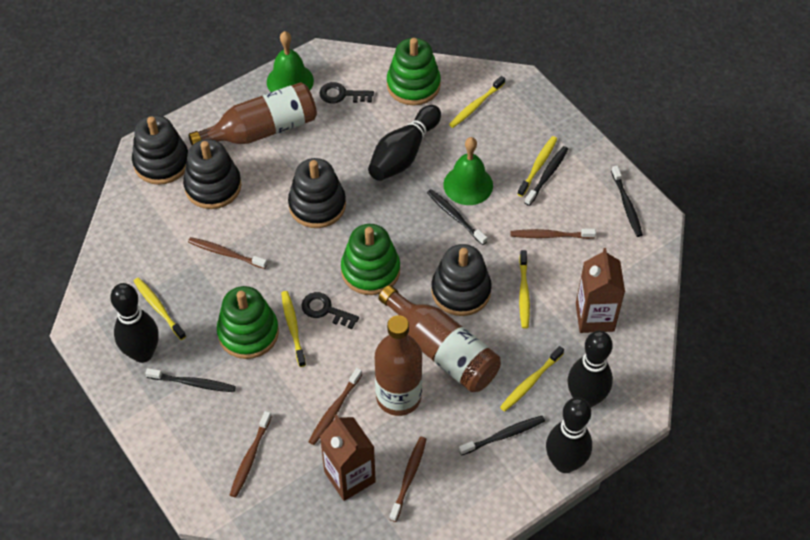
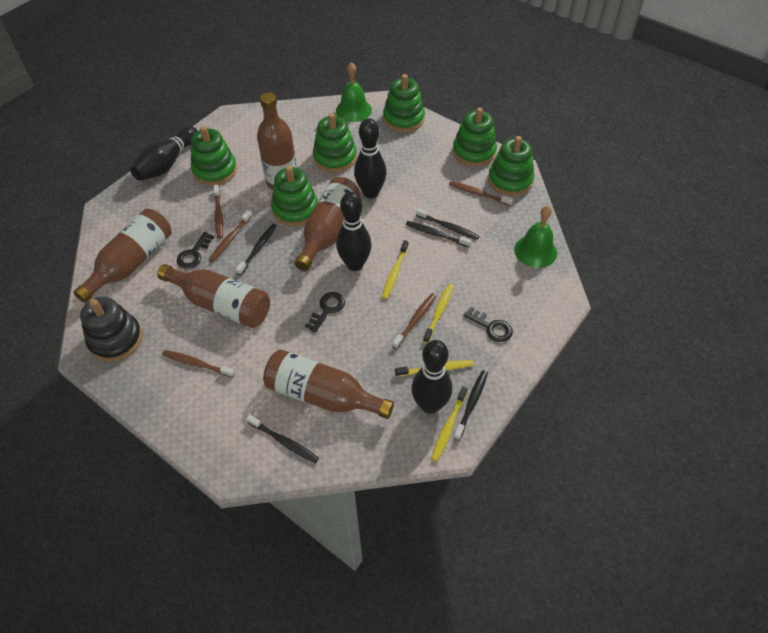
black key: [302,292,359,329] [319,82,374,103] = 2 -> [177,232,214,269] [305,292,345,333] [463,307,513,342] = 3
black stacking toy: [132,115,188,185] [183,139,241,209] [288,158,346,228] [431,244,492,316] = 4 -> [80,297,142,362] = 1
brown bottle: [188,82,317,145] [375,315,422,416] [379,285,501,392] = 3 -> [73,209,172,303] [157,264,270,328] [257,93,297,190] [263,349,394,419] [294,177,361,271] = 5
brown carton: [320,414,376,501] [576,248,625,333] = 2 -> none = 0
green stacking toy: [217,286,279,359] [341,224,400,295] [387,38,441,106] = 3 -> [191,126,237,186] [271,166,318,226] [313,113,357,173] [383,74,425,132] [453,107,497,167] [488,136,534,196] = 6
yellow toothbrush: [134,277,186,340] [281,291,306,367] [449,76,505,128] [500,346,564,411] [518,136,557,197] [519,250,530,329] = 6 -> [382,240,409,299] [395,360,474,377] [423,284,454,343] [431,386,468,462] = 4

